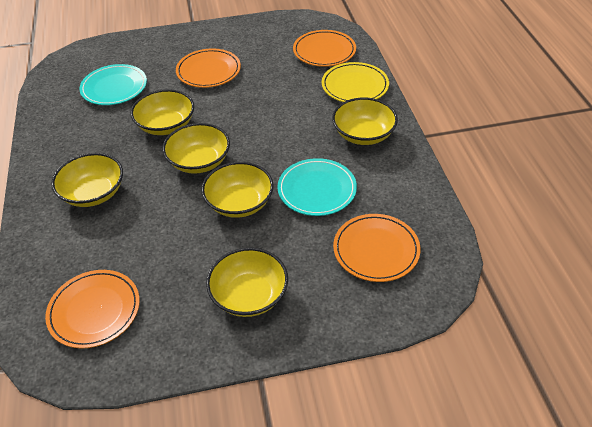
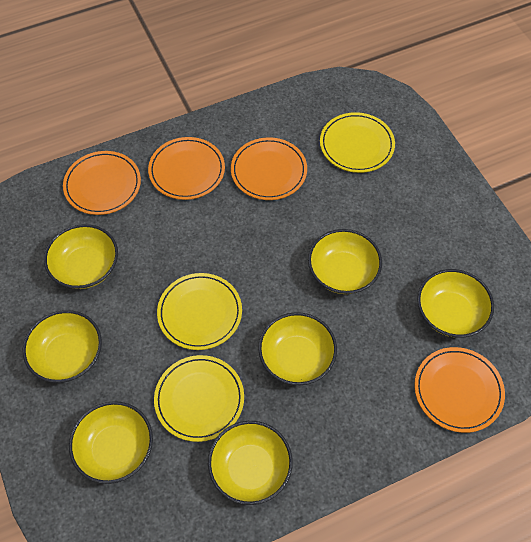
turquoise plate: [79,64,147,105] [277,158,357,216] = 2 -> none = 0
yellow bowl: [51,153,123,207] [130,89,194,135] [162,123,230,174] [201,162,274,218] [206,248,288,317] [332,97,398,145] = 6 -> [23,310,102,383] [44,224,118,289] [69,401,153,484] [208,421,293,505] [258,312,337,385] [308,229,382,294] [417,269,494,338] = 7
yellow plate: [322,62,389,102] = 1 -> [154,355,244,442] [157,273,242,350] [320,112,395,173] = 3

